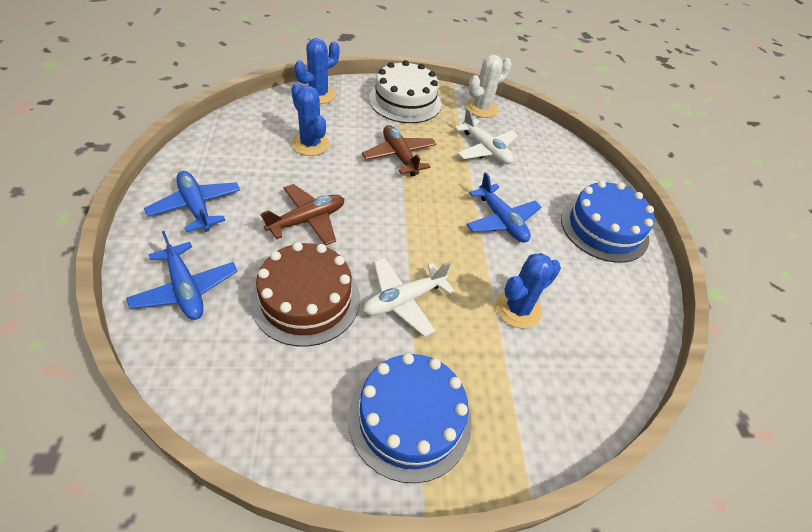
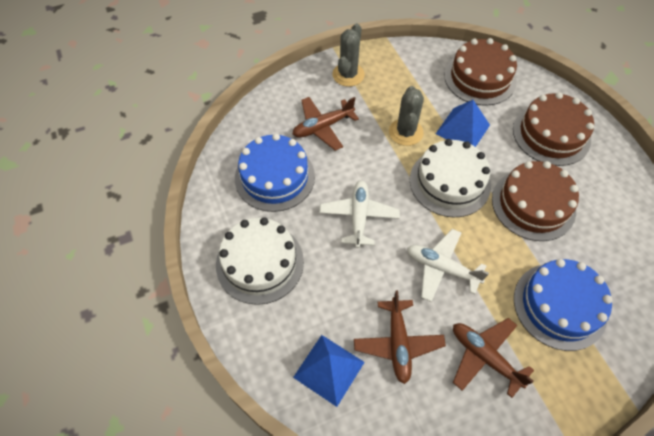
blue cactus: [291,83,329,156] [295,38,339,104] [496,253,561,329] = 3 -> none = 0
blue plane: [126,231,238,320] [144,171,240,232] [466,172,542,243] = 3 -> none = 0
blue pyramid: none = 0 -> [293,335,365,407] [436,100,490,147] = 2
brown cake: [251,242,360,347] = 1 -> [444,38,517,106] [492,161,579,241] [513,92,594,166] = 3
brown plane: [260,184,344,246] [362,125,437,176] = 2 -> [293,97,359,151] [354,290,446,384] [453,318,534,398] = 3
grey cactus: none = 0 -> [332,23,365,87] [389,86,424,146] = 2
white cactus: [466,55,511,118] = 1 -> none = 0
white cake: [369,60,442,123] = 1 -> [216,217,304,305] [410,139,491,217] = 2

